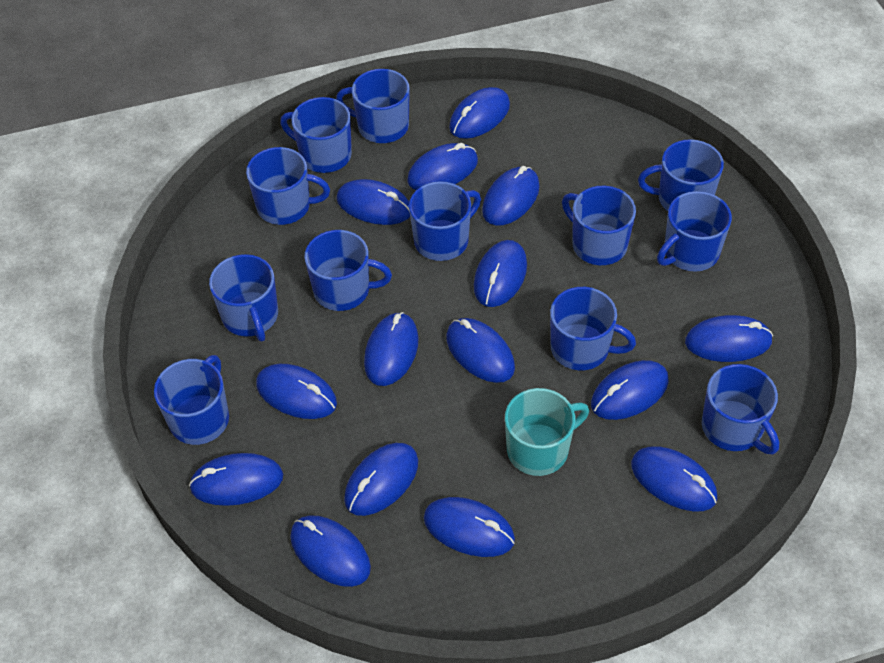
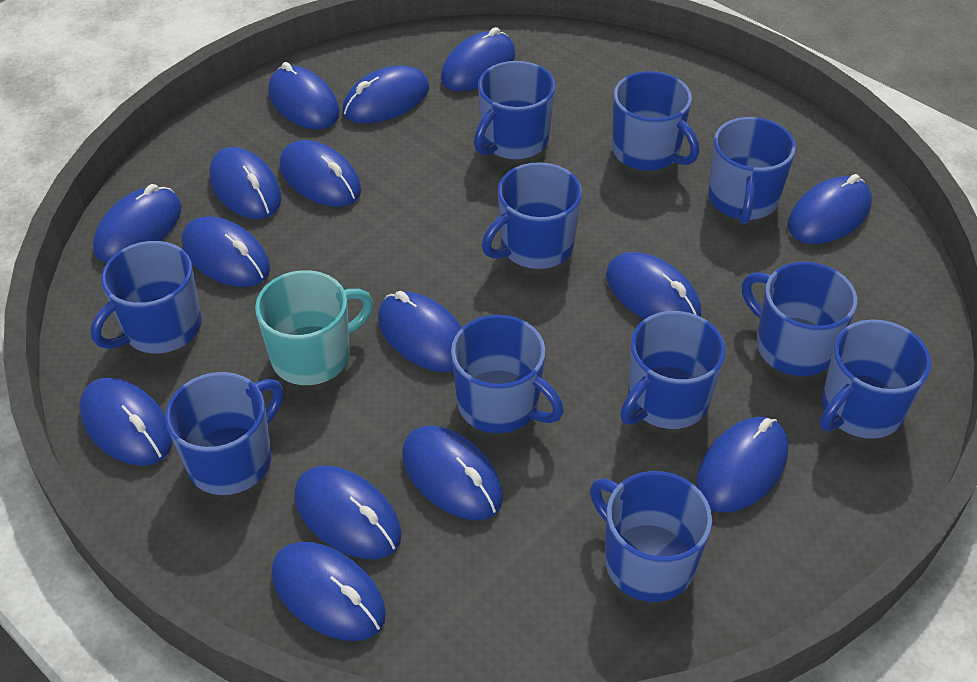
blue mug: [154,355,229,445] [209,254,278,342] [246,147,330,225] [280,97,352,173] [304,230,392,311] [336,69,410,143] [409,181,481,261] [550,287,636,370] [562,186,636,265] [638,139,724,211] [657,191,732,272] [702,364,779,454] = 12 -> [91,241,202,353] [165,372,283,495] [451,315,564,433] [474,61,555,159] [482,162,582,269] [590,471,712,602] [612,71,699,171] [620,311,726,429] [708,117,796,224] [742,262,857,376] [820,319,931,439] = 11

